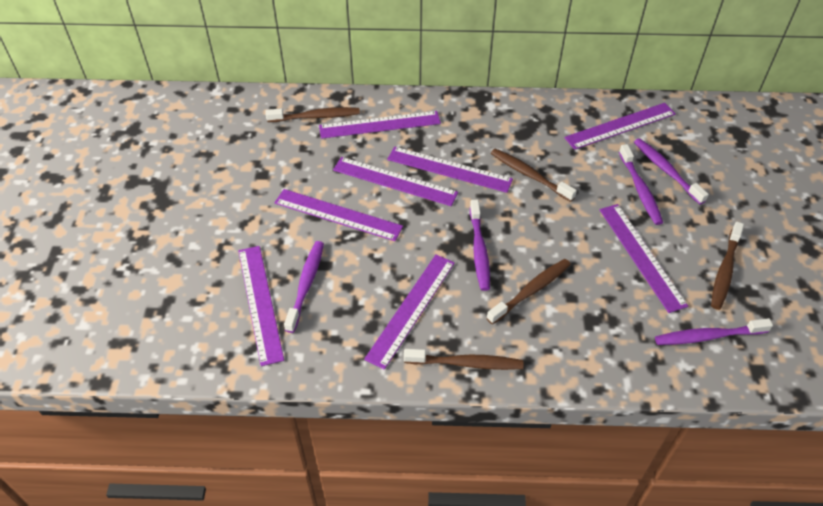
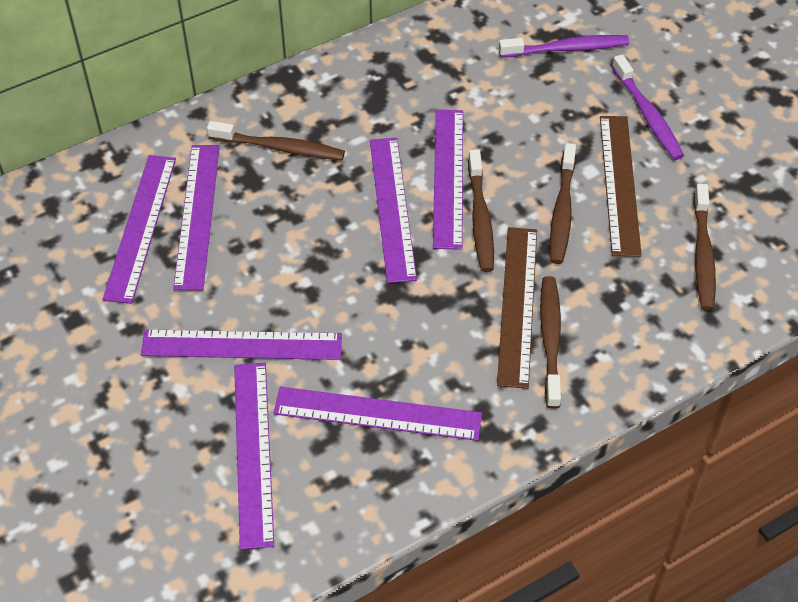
brown ruler: none = 0 -> [497,227,537,389] [600,116,642,257] = 2
purple ruler: [238,246,284,366] [274,189,403,241] [319,111,441,139] [333,157,458,206] [364,255,455,370] [387,146,513,193] [564,103,676,150] [600,204,688,313] = 8 -> [102,155,176,304] [141,329,342,360] [173,145,220,290] [234,362,274,550] [273,387,482,441] [370,138,417,283] [433,110,463,250] = 7
purple toothbrush: [284,241,324,333] [470,200,490,291] [619,144,663,225] [634,138,709,205] [655,318,773,345] = 5 -> [499,35,629,57] [612,54,684,160] = 2

